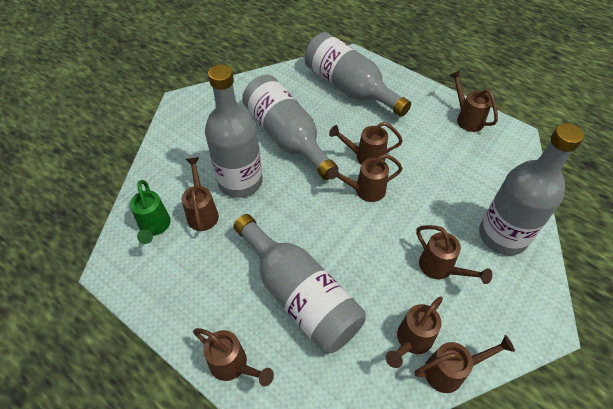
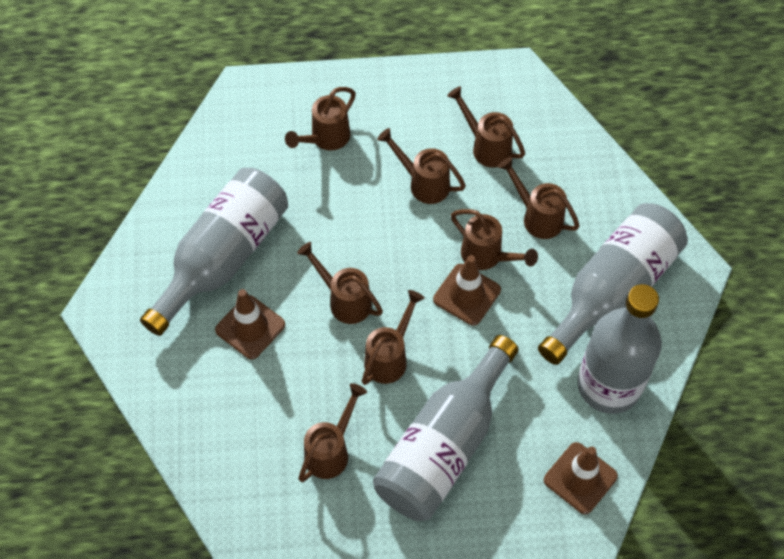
brown traffic cone: none = 0 -> [215,289,285,359] [433,255,501,326] [544,442,618,514] = 3
green watering can: [130,180,171,244] = 1 -> none = 0
grey bottle: [205,64,263,198] [233,214,366,353] [242,75,338,180] [305,32,411,117] [479,123,584,256] = 5 -> [140,168,288,336] [373,335,519,521] [538,203,688,365] [577,284,662,414] = 4

